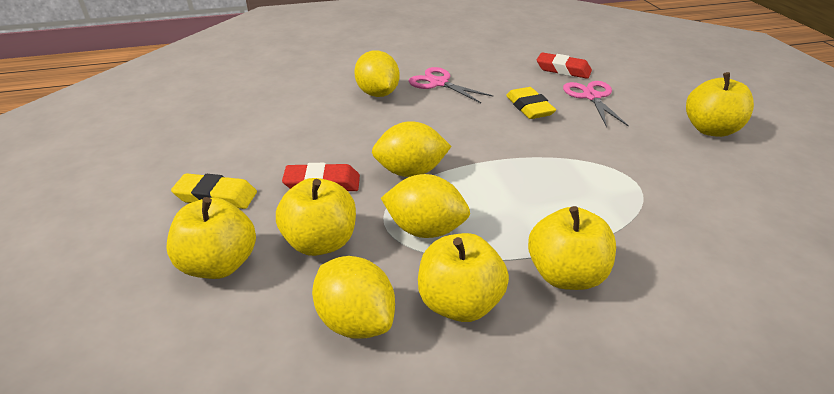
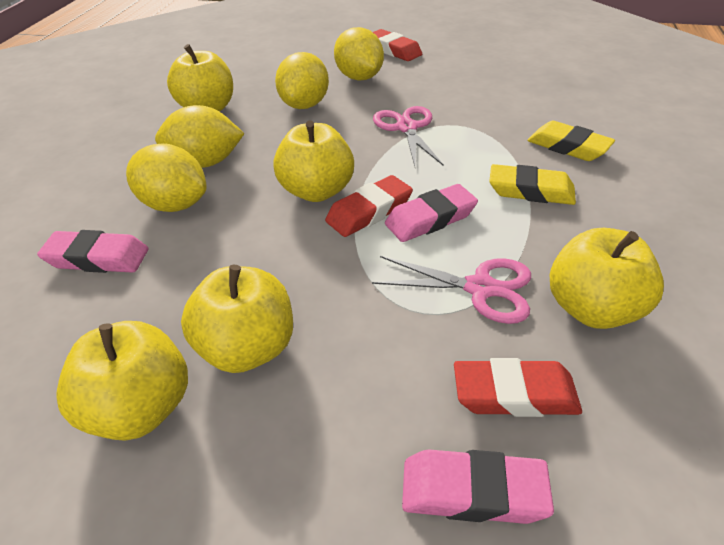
pink eraser: none = 0 -> [37,230,148,273] [385,184,478,242] [402,449,554,524] = 3
red eraser: [282,163,360,191] [537,52,592,79] = 2 -> [325,175,413,237] [373,29,422,61] [454,358,582,417] = 3

